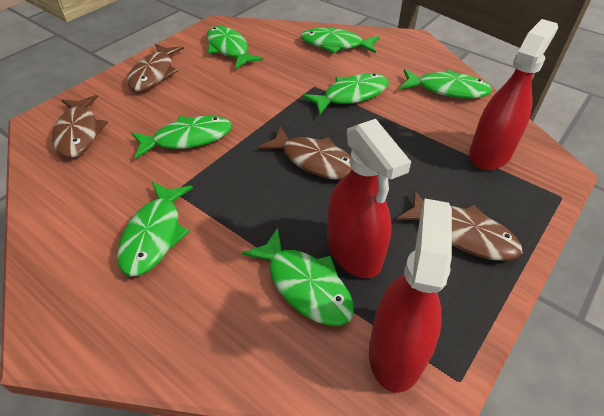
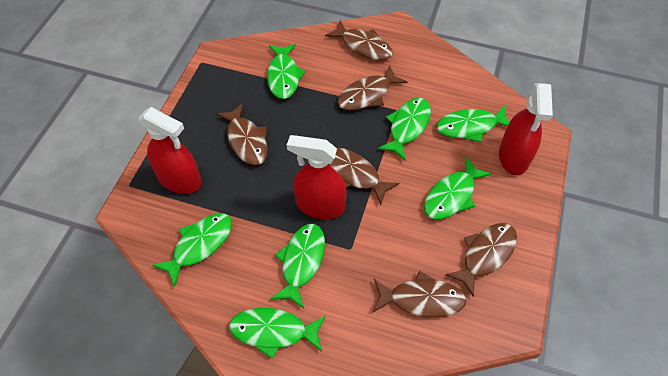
brown fish: [52,95,108,158] [127,44,184,92] [258,126,352,180] [396,191,522,261] = 4 -> [216,103,268,165] [325,20,393,60] [330,147,399,205] [337,65,407,110] [373,271,467,317] [445,223,517,297] = 6

